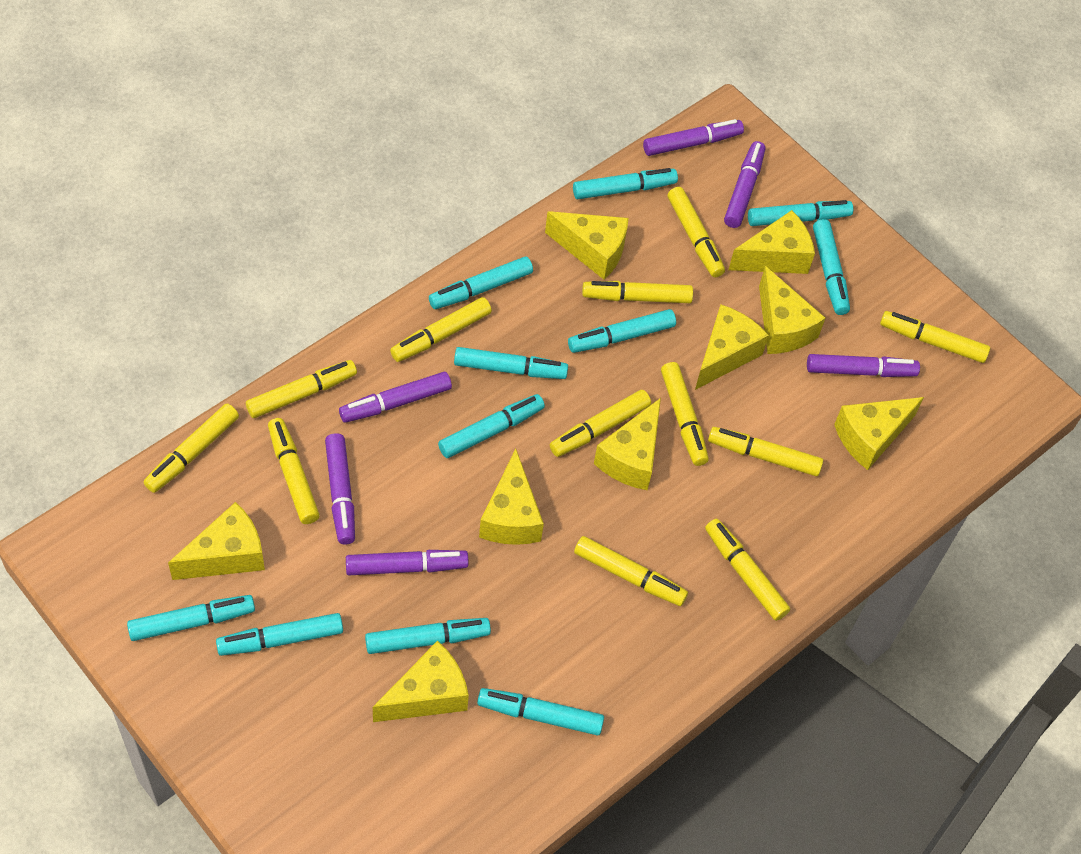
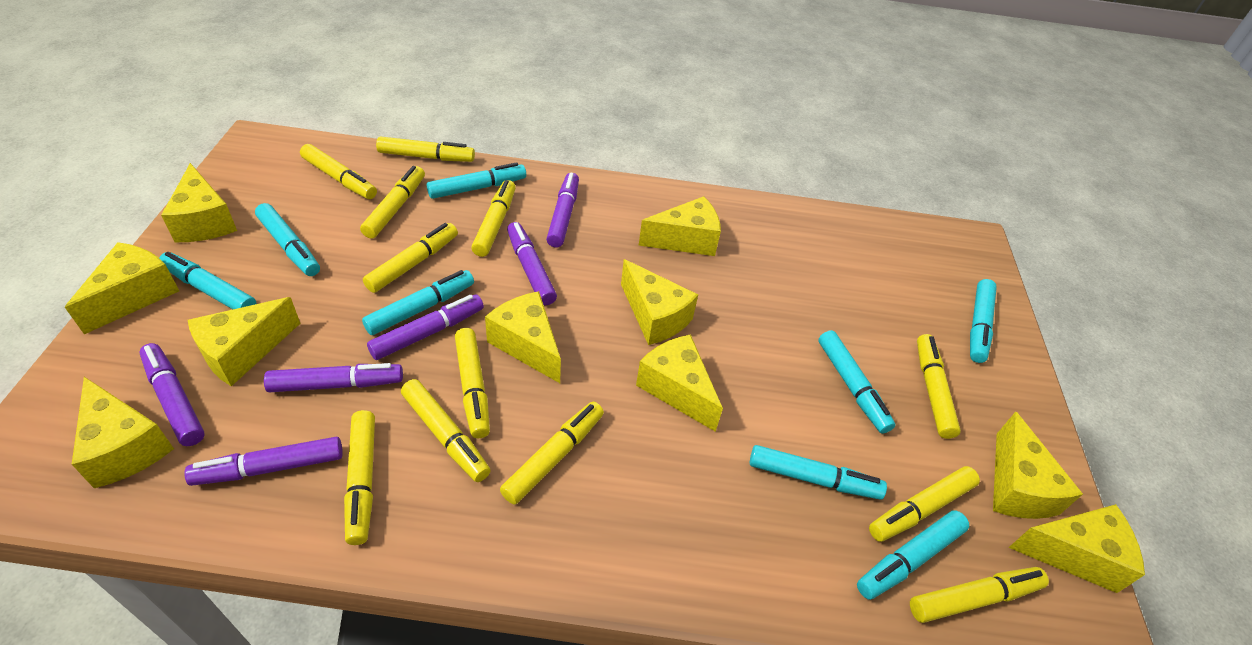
turquoise marker: [127,595,255,641] [216,613,343,656] [365,618,491,654] [429,256,533,309] [438,394,545,458] [454,347,568,379] [477,688,604,736] [568,309,676,353] [573,168,678,199] [748,200,853,226] [813,219,850,315] = 11 -> [160,252,257,309] [255,203,320,276] [362,270,474,335] [427,162,526,199] [750,445,887,500] [818,330,895,434] [857,510,969,600] [970,279,997,363] = 8
yellow cheese: [168,502,265,580] [373,641,469,722] [479,449,544,545] [545,211,629,280] [594,398,661,490] [695,305,769,390] [729,210,815,274] [759,266,825,354] [834,397,924,470] = 9 -> [65,242,179,334] [72,377,174,488] [161,163,237,242] [188,297,301,386] [485,291,561,383] [621,259,698,345] [636,334,723,432] [639,196,721,256] [993,412,1083,519] [1009,504,1145,593] = 10

